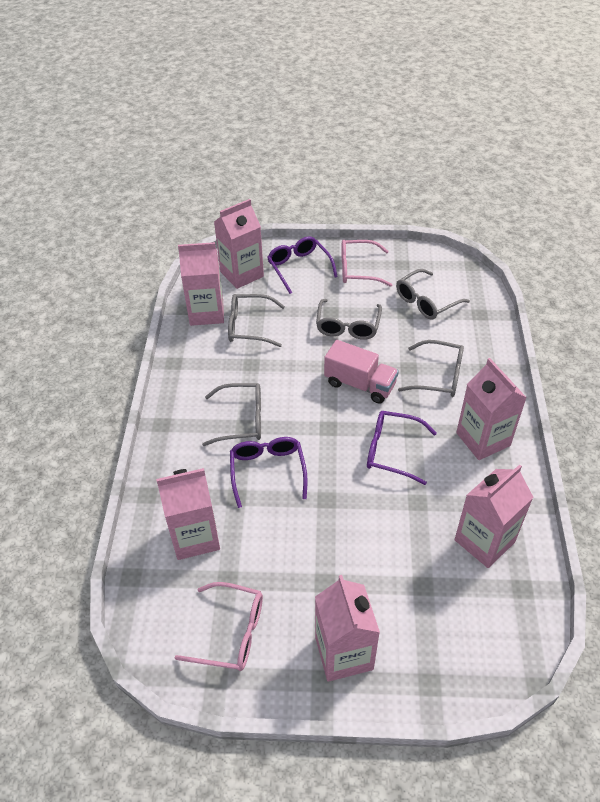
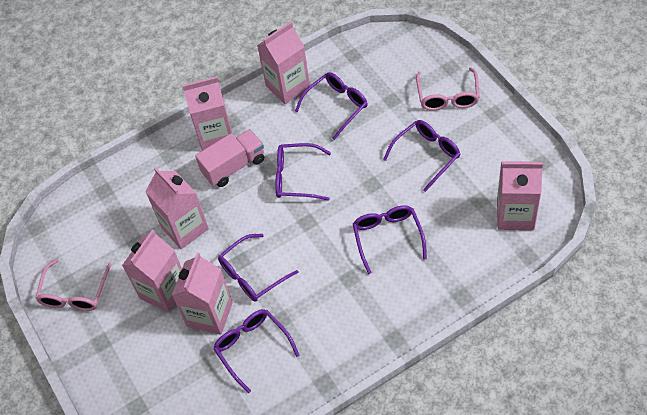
grey glasses: [202,383,261,446] [228,294,285,347] [316,299,382,340] [396,269,470,320] [398,340,464,397] = 5 -> none = 0
purple glasses: [230,437,308,508] [267,236,338,294] [367,411,437,485] = 3 -> [213,309,299,393] [218,234,299,301] [275,143,331,201] [295,72,368,140] [353,205,427,274] [383,120,460,192] = 6

